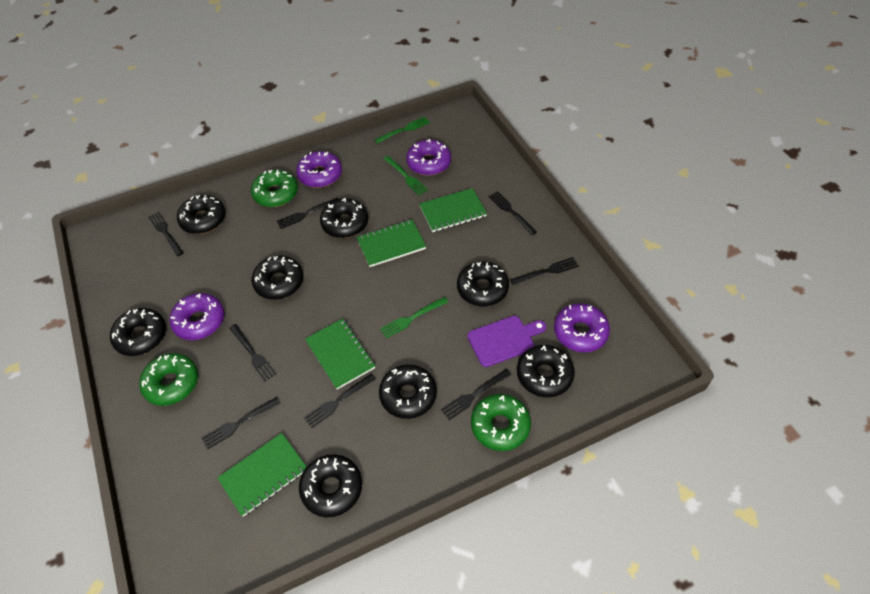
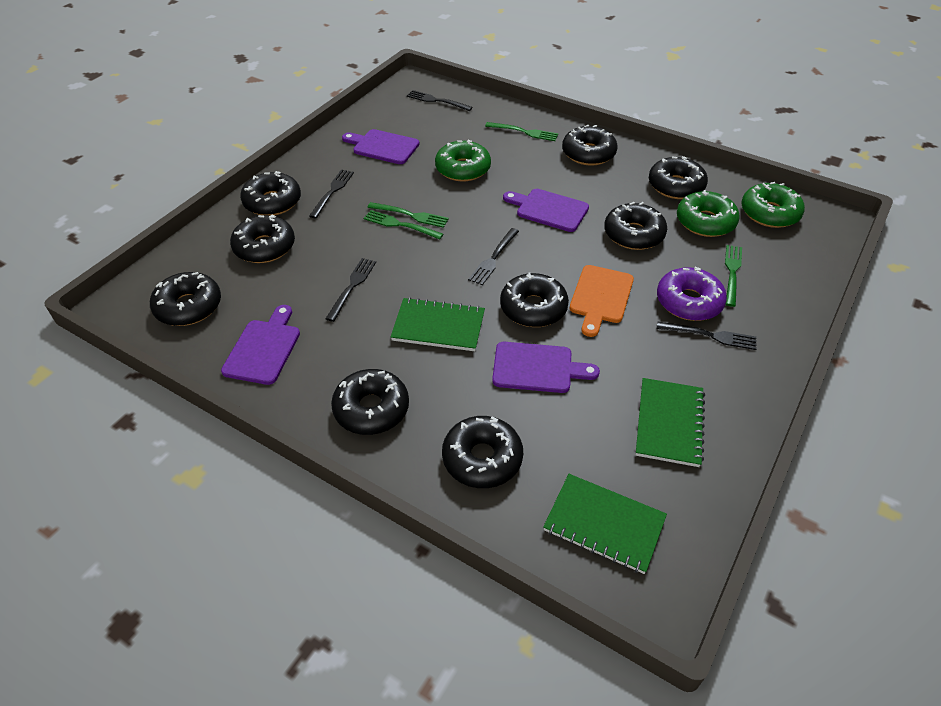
black donut: [110,308,166,356] [177,195,226,234] [252,255,304,300] [299,454,362,517] [320,198,368,238] [379,364,437,419] [457,261,509,306] [517,345,575,397] = 8 -> [150,272,221,326] [230,214,295,263] [240,171,301,215] [331,369,409,435] [442,416,523,488] [500,272,569,327] [562,125,618,166] [604,202,667,250] [649,156,708,199] = 9
black fork: [148,212,184,256] [202,397,280,449] [229,324,276,381] [277,198,339,229] [304,373,376,428] [441,369,511,420] [489,191,537,235] [510,257,579,285] = 8 -> [309,169,354,218] [325,258,376,322] [407,90,473,111] [468,228,519,285] [656,321,756,350] = 5
green fork: [375,116,430,144] [380,297,448,339] [384,156,428,195] = 3 -> [364,210,443,239] [367,202,449,228] [485,122,558,141] [725,245,742,307] = 4
green notebook: [217,433,307,517] [305,319,375,390] [356,219,426,267] [419,188,487,232] = 4 -> [391,297,485,351] [543,474,667,574] [635,378,705,467] = 3
orange cutting board: none = 0 -> [570,265,634,337] = 1
purple cutting board: [467,316,546,367] = 1 -> [221,305,300,385] [342,129,419,164] [492,342,600,393] [503,189,589,232] = 4
purple donut: [169,293,224,340] [296,151,342,188] [406,139,451,175] [554,303,610,352] = 4 -> [657,267,727,321] = 1

